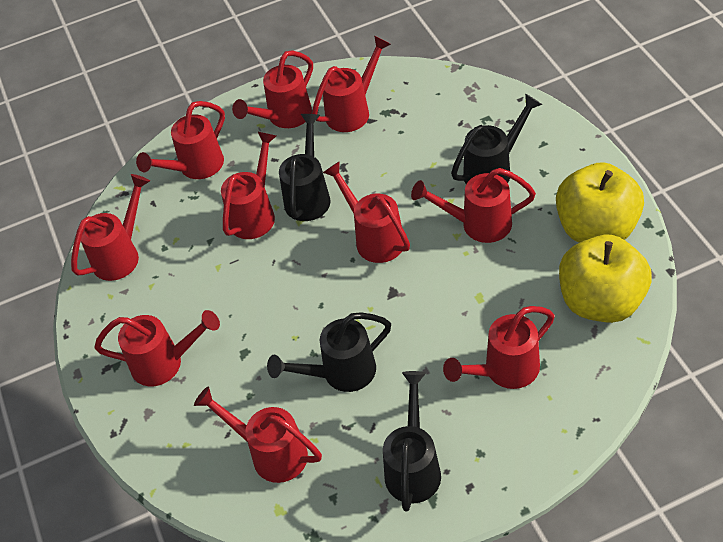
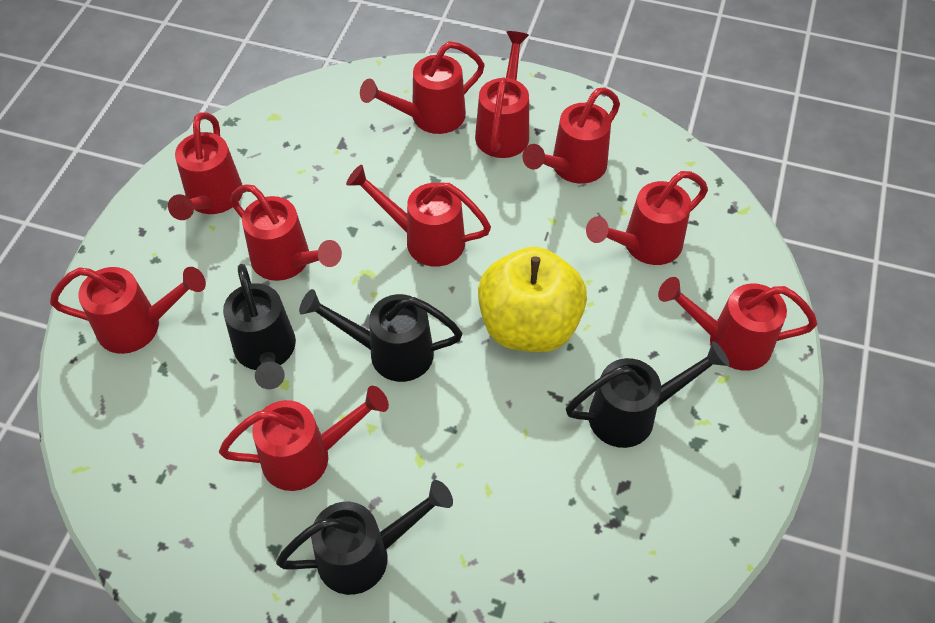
yellow apple: [556,162,644,243] [559,235,652,323] = 2 -> [478,247,587,352] = 1

